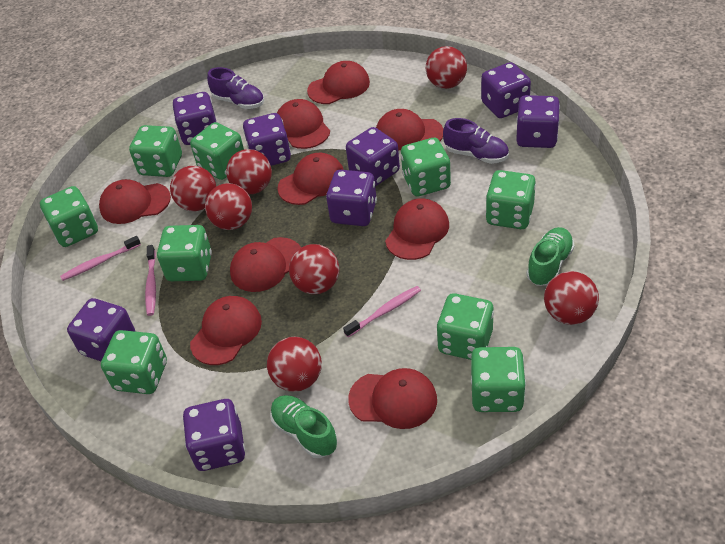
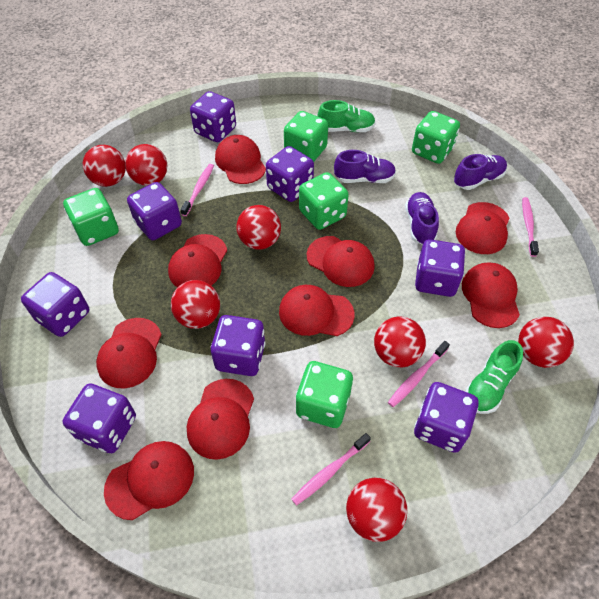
green dice: [40,186,98,247] [101,330,167,394] [129,125,182,177] [157,225,212,281] [190,122,244,180] [401,138,451,196] [437,293,494,360] [471,347,526,412] [486,170,536,229] = 9 -> [63,188,119,246] [284,111,328,162] [296,361,353,428] [299,172,349,230] [412,111,460,164] = 5
pink toothbrush: [60,236,141,281] [145,245,156,316] [343,286,421,337] = 3 -> [181,164,214,216] [291,433,371,506] [388,341,450,407] [522,197,539,257] = 4
purple shoe: [207,67,264,109] [443,118,509,164] = 2 -> [334,150,396,183] [405,192,439,245] [454,154,507,190] = 3

